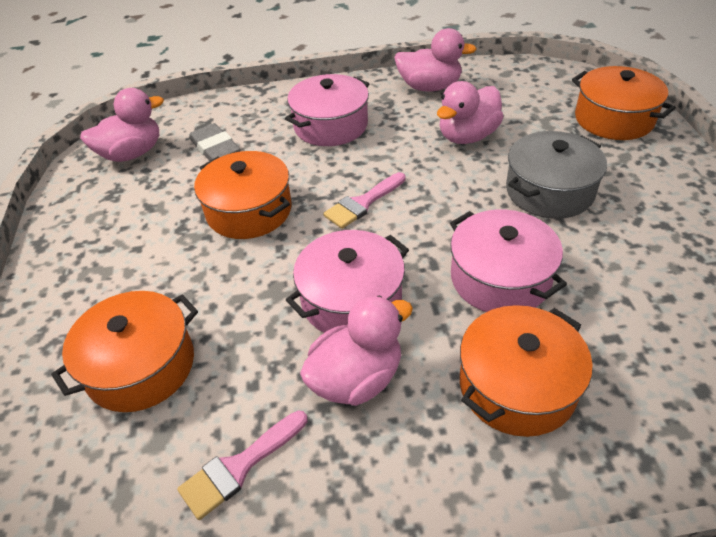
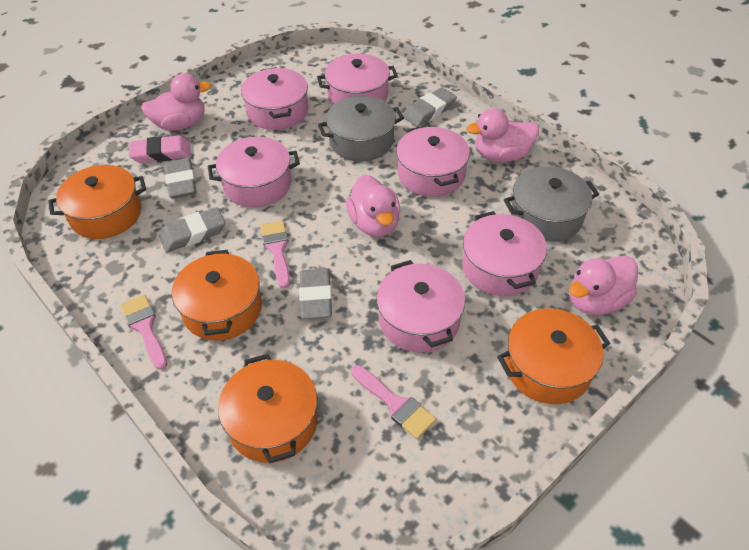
grey eraser: [189,123,240,161] = 1 -> [159,207,226,253] [165,158,197,199] [299,268,332,319] [403,87,457,127] = 4
grey pot: [506,131,607,219] = 1 -> [318,96,404,161] [504,166,599,242] = 2
pink brush: [177,410,307,520] [323,172,406,229] = 2 -> [121,294,167,370] [261,221,290,289] [351,365,436,439] = 3
pink eraser: none = 0 -> [129,135,190,163] = 1
pink pot: [285,74,369,146] [286,230,409,333] [450,210,567,312] = 3 -> [208,137,300,208] [241,67,308,130] [317,53,398,105] [376,260,465,353] [396,125,470,197] [462,211,547,296] = 6

